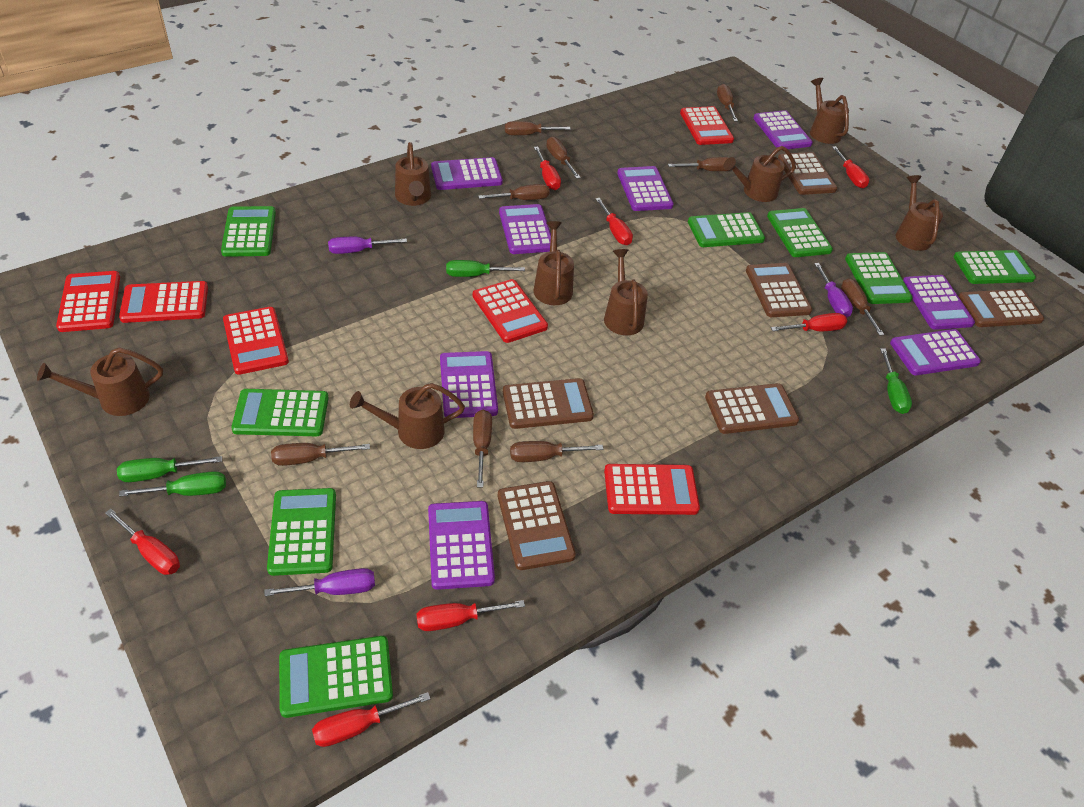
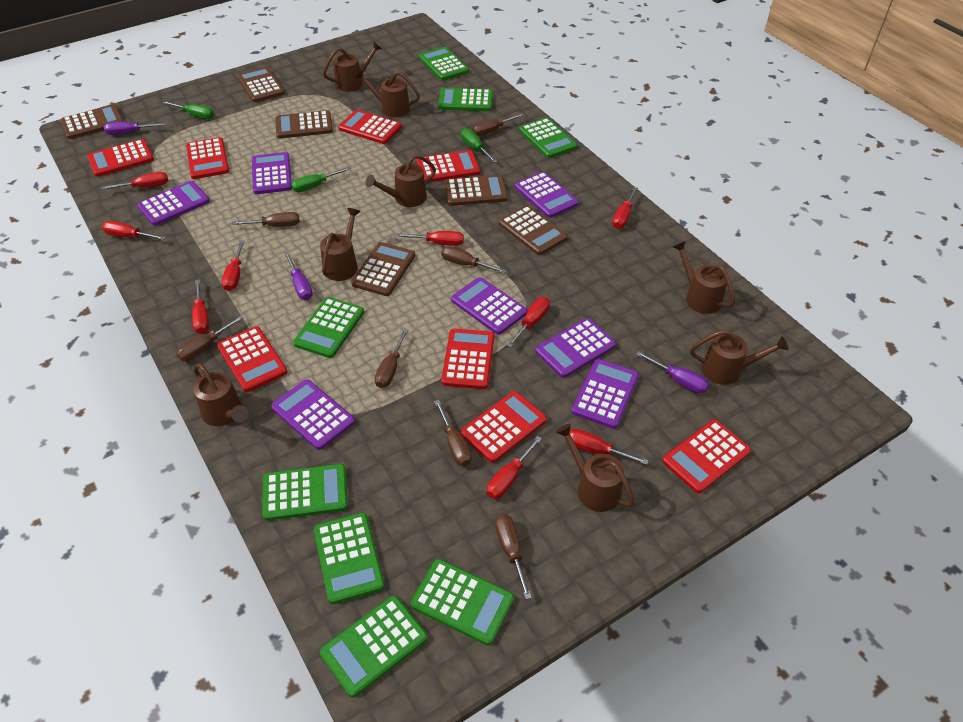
brown screwdriver: [271,443,370,466] [473,410,492,488] [478,184,550,200] [505,121,571,135] [510,441,603,462] [546,137,581,179] [668,157,732,171] [717,84,738,121] [841,279,884,336] = 9 -> [176,315,244,361] [232,212,300,227] [375,329,408,388] [434,400,472,466] [441,246,506,273] [472,113,524,136] [495,514,532,599] = 7
green screwdriver: [117,456,222,482] [119,471,226,497] [446,260,525,277] [880,348,912,414] = 4 -> [163,101,214,119] [291,167,351,192] [461,128,497,163] = 3
purple calculator: [428,501,495,590] [431,157,503,190] [440,351,498,418] [499,204,551,254] [617,166,674,211] [753,110,813,149] [890,329,981,375] [903,275,975,330] = 8 -> [137,181,210,226] [252,152,292,194] [271,379,355,450] [451,277,527,335] [515,171,579,218] [535,318,616,378] [571,359,639,429] = 7
red calculator: [56,271,120,332] [119,281,208,323] [223,307,289,375] [473,279,548,343] [604,464,700,515] [680,106,734,145] = 6 -> [87,139,154,177] [186,137,229,179] [217,326,287,392] [338,110,402,144] [417,150,480,182] [441,328,494,389] [460,391,547,463] [662,419,751,493] = 8
red screwdriver: [105,509,180,575] [312,692,430,747] [417,600,525,631] [534,147,561,190] [595,198,633,245] [771,313,847,331] [832,146,869,188] = 7 -> [102,172,168,190] [102,221,166,240] [192,280,209,334] [222,240,245,291] [396,231,464,246] [487,436,542,499] [507,297,550,347] [569,429,649,465] [612,187,638,229] = 9

